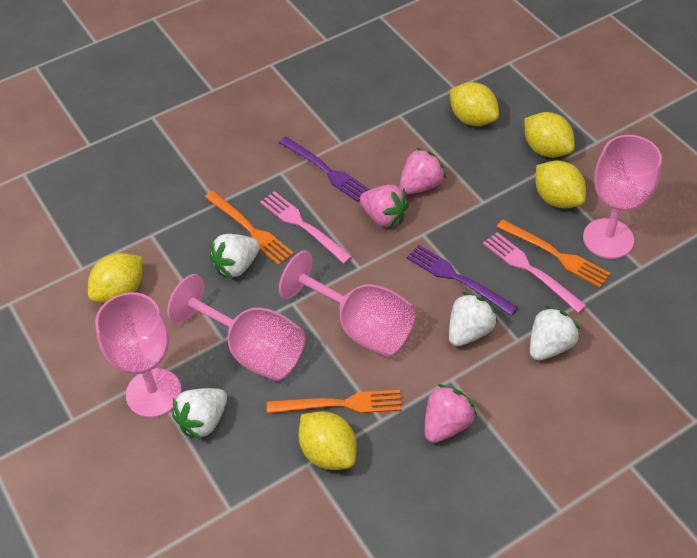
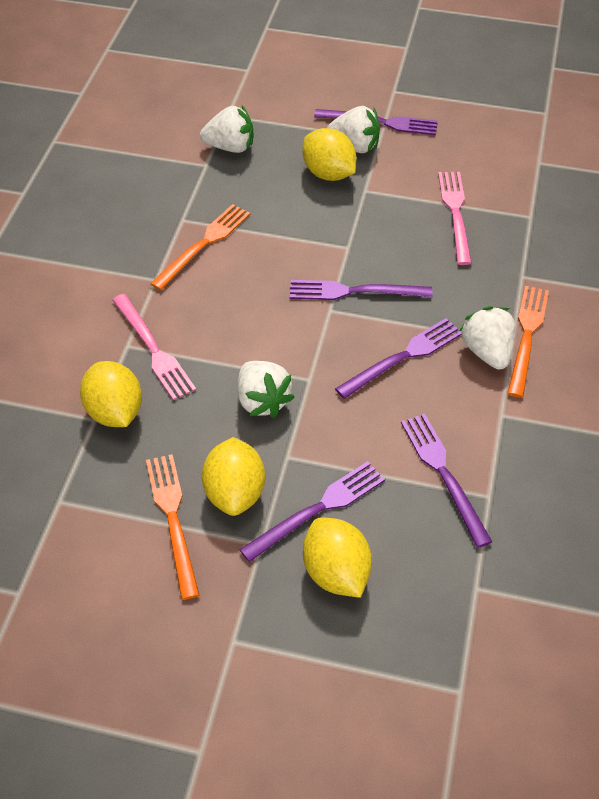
pink goblet: [95,292,182,418] [167,274,306,381] [279,250,416,357] [583,135,662,259] = 4 -> none = 0
pink strawberry: [360,185,409,229] [399,148,446,194] [425,384,476,443] = 3 -> none = 0
purple fork: [279,137,370,202] [407,245,518,316] = 2 -> [239,461,385,562] [290,280,432,300] [314,109,438,135] [335,318,462,399] [401,414,492,548] = 5
yellow lemon: [88,253,143,303] [298,411,357,470] [450,82,499,126] [524,112,575,158] [535,161,586,208] = 5 -> [80,361,142,427] [202,437,265,516] [302,128,356,181] [303,517,372,598] = 4

